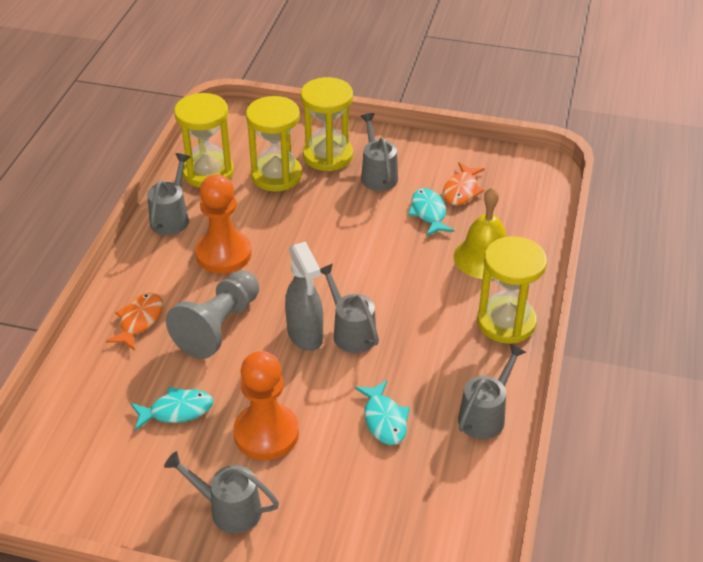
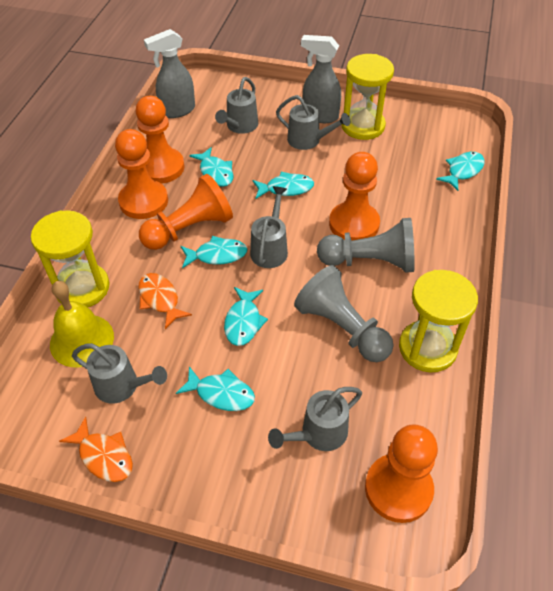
grey pawn: [166,270,259,359] = 1 -> [294,265,394,362] [317,218,415,273] = 2
grey spray bottle: [285,242,323,351] = 1 -> [144,29,195,118] [301,35,341,123] = 2
orange pawn: [195,174,252,274] [233,351,299,460] = 2 -> [115,129,168,219] [136,96,185,184] [139,174,233,250] [329,152,380,241] [365,424,438,523] = 5
turquoise fish: [131,387,213,431] [355,380,410,445] [408,188,455,236] = 3 -> [176,366,255,411] [181,236,247,268] [189,147,234,187] [224,287,268,346] [252,172,314,199] [436,152,485,191] = 6
yellow hourglass: [174,93,234,188] [246,96,302,192] [301,77,353,171] [477,236,547,344] = 4 -> [31,210,110,307] [341,54,394,140] [399,270,478,372] = 3

